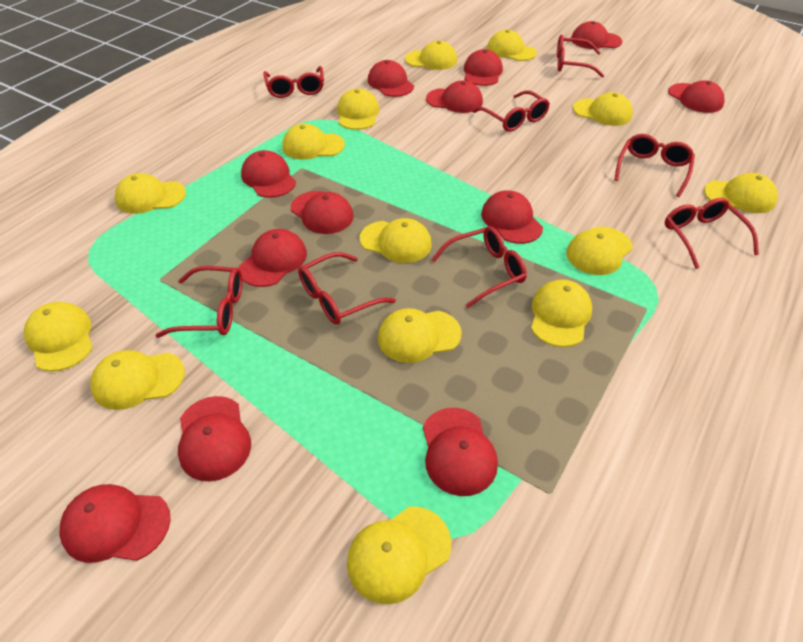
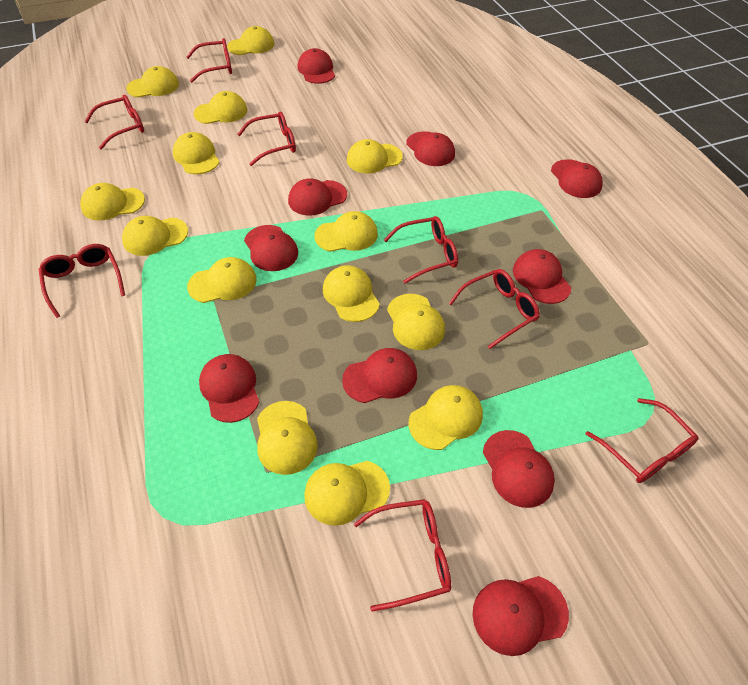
red cap: [59,484,171,563] [178,396,251,481] [239,229,307,287] [241,150,296,198] [291,191,354,234] [368,60,414,97] [423,408,498,496] [426,80,483,113] [464,49,503,86] [481,190,543,244] [571,21,622,49] [668,80,725,113] = 12 -> [199,354,259,423] [244,225,298,271] [288,178,347,216] [298,48,335,84] [342,348,417,403] [406,131,455,166] [473,576,569,656] [483,430,555,508] [513,249,571,304] [551,159,603,198] = 10

